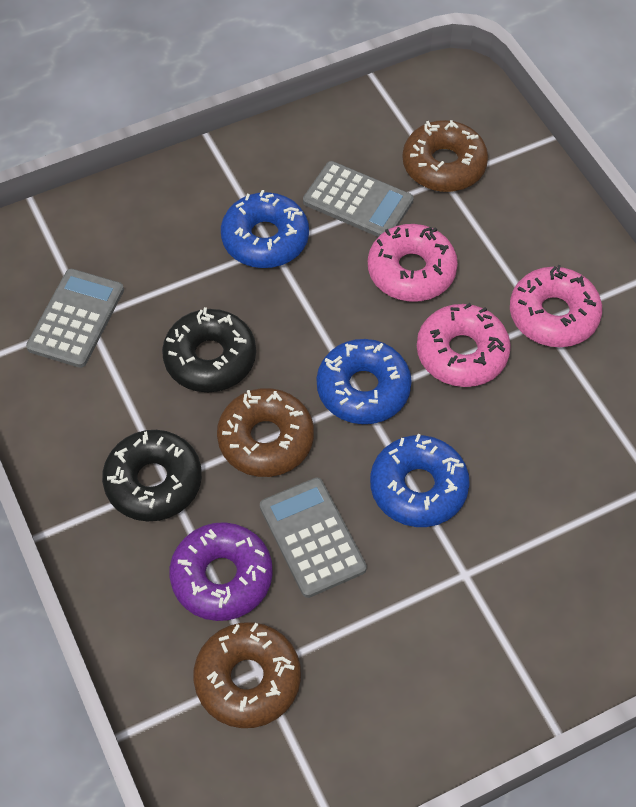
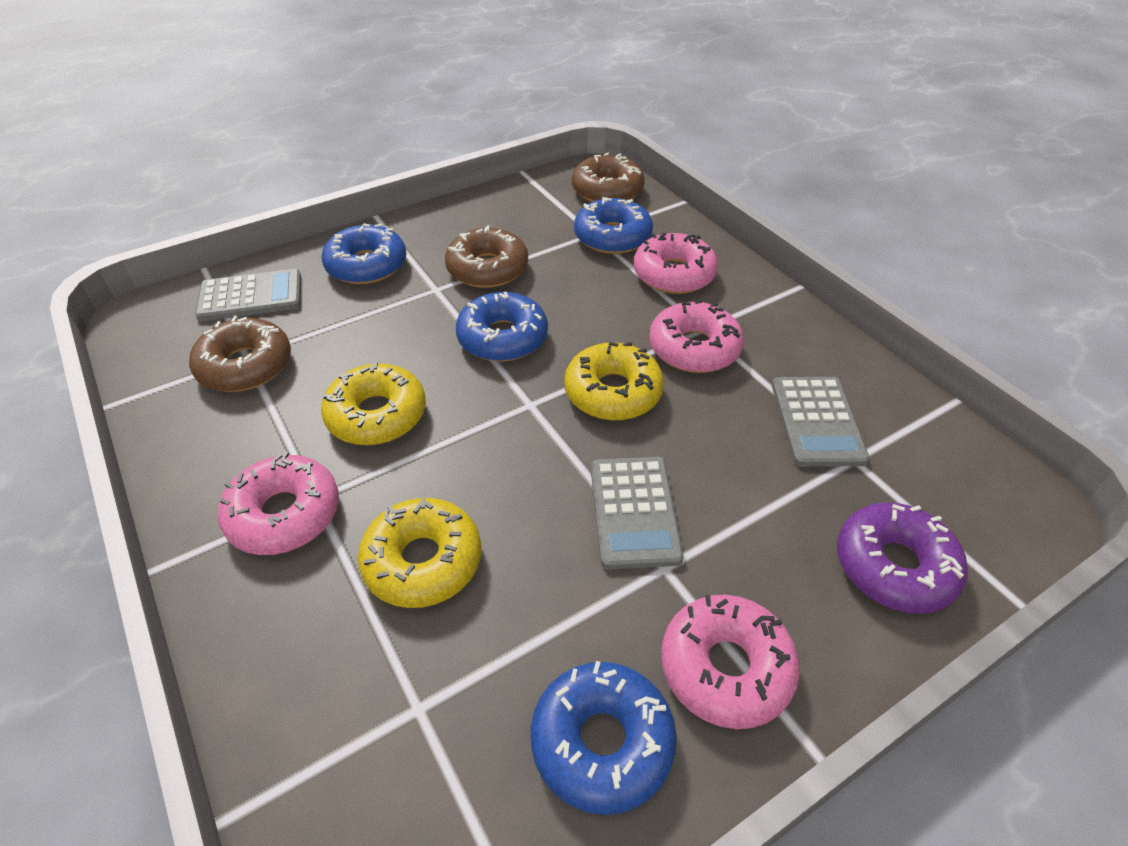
black donut: [102,430,202,521] [162,307,256,392] = 2 -> none = 0
blue donut: [221,190,309,268] [317,339,412,424] [370,434,470,527] = 3 -> [321,223,406,284] [456,292,548,362] [531,661,677,815] [574,197,653,254] = 4
pink donut: [368,224,458,302] [417,303,511,387] [510,265,602,347] = 3 -> [218,452,339,555] [634,232,718,294] [649,299,744,373] [661,595,800,729] = 4
yellow donut: none = 0 -> [321,362,426,445] [358,498,481,608] [564,342,664,421] = 3

